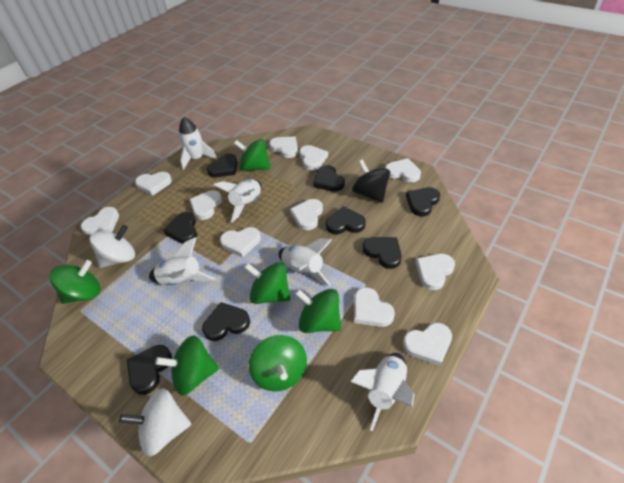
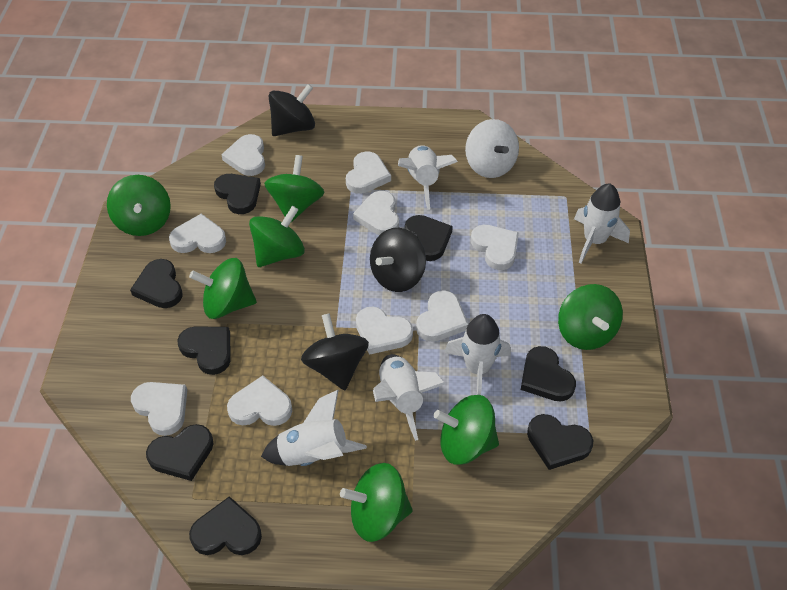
black spinning top: [352,159,390,203] = 1 -> [269,84,315,136] [301,313,369,390] [370,228,426,292] = 3
green spinning top: [49,260,100,304] [155,335,219,395] [234,139,271,171] [244,262,291,304] [249,335,307,391] [295,289,341,333] = 6 -> [107,175,171,236] [189,258,257,319] [249,206,305,267] [264,155,325,222] [340,463,413,542] [434,395,499,465] [558,284,623,350] = 7
white heart: [81,207,119,235] [135,172,172,196] [189,190,222,220] [220,227,261,257] [269,136,298,158] [290,199,323,230] [299,145,328,170] [354,287,395,327] [385,158,421,183] [403,323,452,366] [415,254,455,290] = 11 -> [131,382,187,436] [169,214,226,253] [221,134,265,176] [227,376,292,426] [346,151,391,194] [353,191,399,235] [356,306,413,355] [416,290,468,342] [471,225,519,270] = 9
white spinning top: [89,225,135,268] [119,388,191,457] = 2 -> [465,119,519,178] = 1

